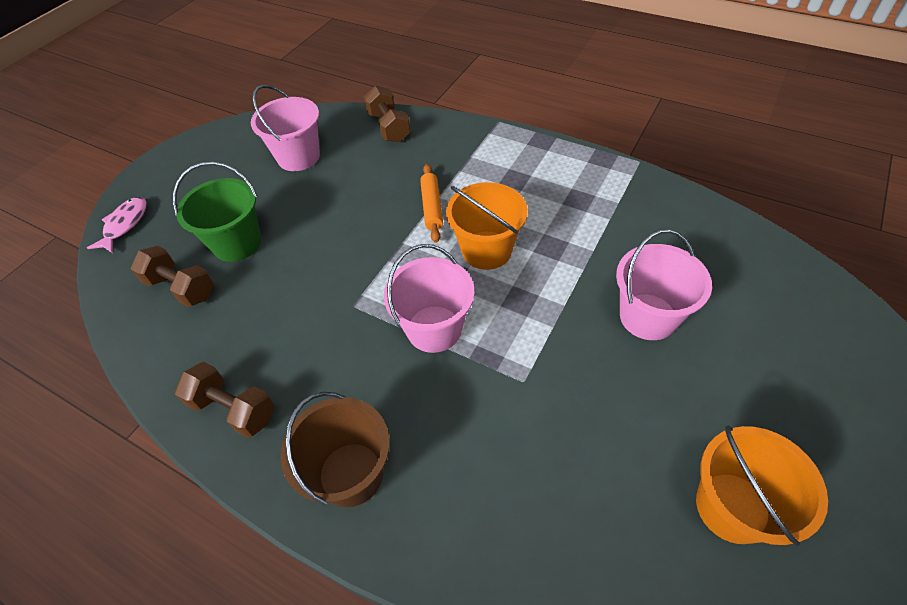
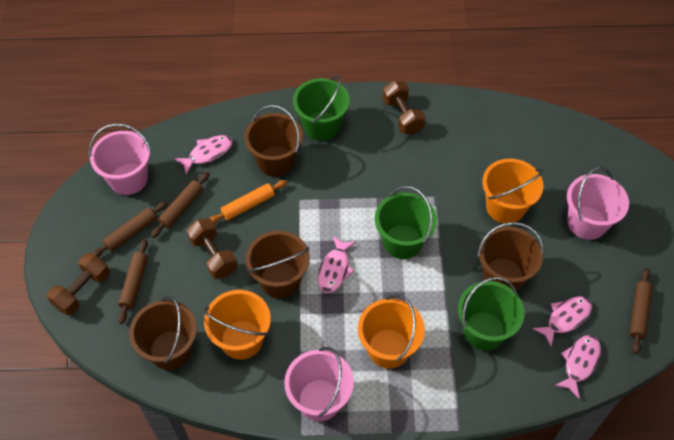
brown bucket: [280,392,390,507] = 1 -> [129,296,197,370] [244,105,303,177] [246,231,310,298] [478,222,544,291] = 4
brown rolling pin: none = 0 -> [92,201,167,257] [118,239,148,324] [151,172,210,238] [630,268,652,354] = 4
green bucket: [173,162,261,262] = 1 -> [293,76,350,141] [375,186,437,259] [458,277,525,350] = 3
orange bucket: [446,182,528,270] [696,426,828,546] = 2 -> [204,290,271,360] [358,294,425,369] [482,158,544,223] = 3
pink fish: [87,197,147,253] = 1 -> [175,135,233,174] [318,236,356,293] [533,296,592,347] [554,335,601,399] = 4

